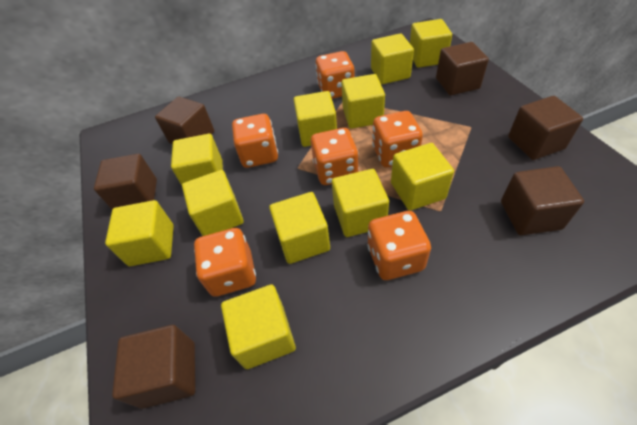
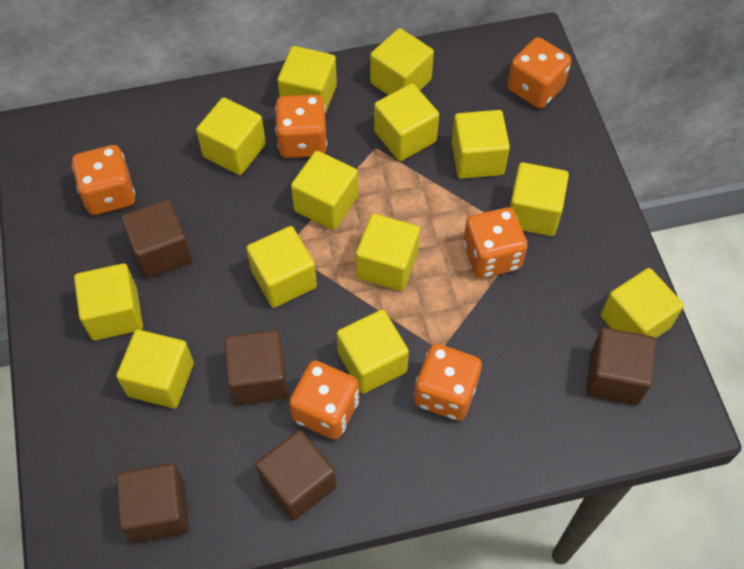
brown cube: [94,154,157,210] [112,325,195,409] [155,97,214,144] [436,42,489,95] [501,166,584,235] [508,96,583,160] = 6 -> [116,463,189,543] [121,199,192,278] [224,330,288,405] [255,430,336,521] [586,327,656,405] = 5
yellow cube: [105,200,174,266] [171,134,223,185] [182,170,244,236] [221,284,296,369] [269,192,330,264] [294,91,337,147] [332,169,389,237] [342,74,385,129] [371,33,414,84] [391,143,454,211] [410,19,452,68] = 11 -> [74,263,143,341] [116,329,194,408] [196,97,266,175] [246,226,317,308] [277,46,337,114] [291,151,358,230] [337,310,409,394] [356,214,420,291] [370,28,434,95] [374,83,439,161] [452,110,510,179] [510,162,569,236] [601,268,684,339] = 13

